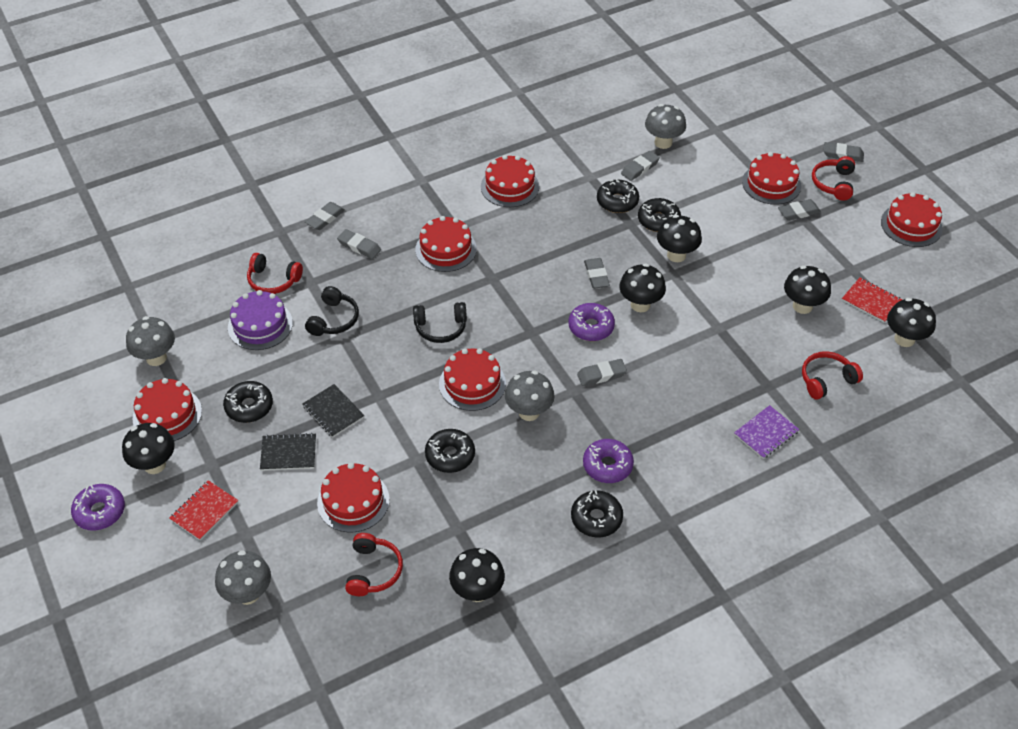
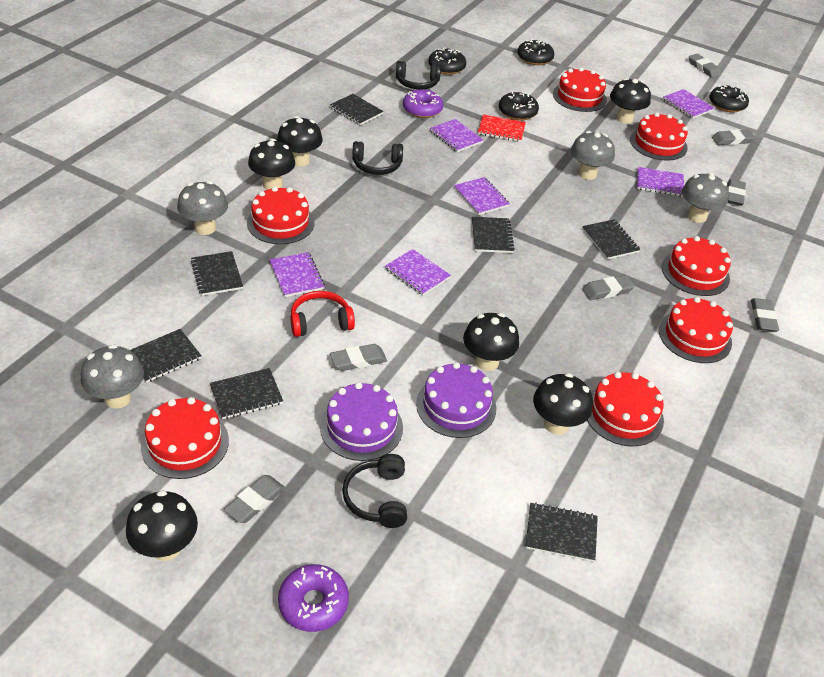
black donut: [223,381,273,423] [425,429,475,473] [571,490,623,538] [597,179,639,213] [638,198,681,232] = 5 -> [429,47,466,75] [499,91,539,120] [517,39,554,65] [709,85,749,112] = 4
black headphones: [305,286,359,336] [413,302,467,343] = 2 -> [342,454,407,528] [352,141,403,175] [396,61,441,89] = 3
black notebook: [260,433,316,471] [302,384,364,438] = 2 -> [130,329,202,383] [191,251,243,296] [210,368,283,419] [330,94,384,125] [472,217,515,253] [525,503,598,562] [582,219,641,259] = 7
purple cake: [228,290,293,350] = 1 -> [320,382,403,461] [416,362,496,438] = 2
purple donut: [71,484,125,531] [568,303,615,341] [583,439,634,483] = 3 -> [278,564,349,632] [403,89,443,118] = 2
purple notebook: [734,405,799,459] = 1 -> [270,252,325,297] [385,249,451,296] [430,119,483,152] [454,177,510,215] [637,167,684,197] [663,89,714,119] = 6
red headphones: [247,253,303,294] [345,533,403,596] [802,351,863,400] [812,156,855,201] = 4 -> [290,291,355,337] = 1
red notebook: [169,480,239,540] [842,278,903,323] = 2 -> [478,114,526,142] = 1

